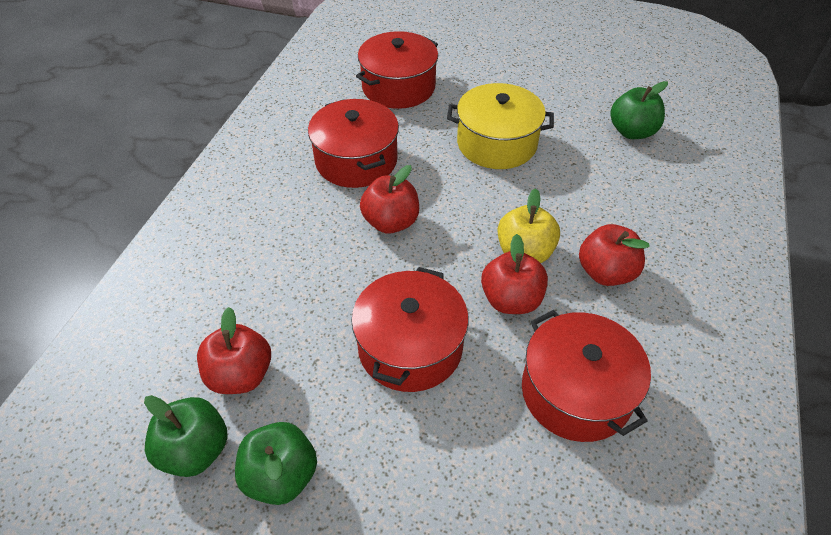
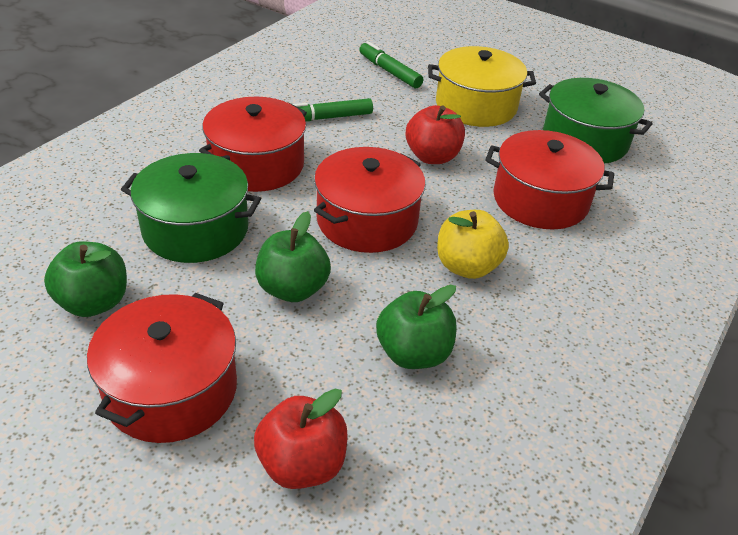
green marker: none = 0 -> [293,98,373,122] [359,41,423,88] = 2
green pot: none = 0 -> [121,153,261,263] [539,78,653,163] = 2
red apple: [197,307,271,394] [360,165,419,234] [481,234,548,314] [579,224,650,286] = 4 -> [254,389,348,489] [406,105,465,164] = 2

